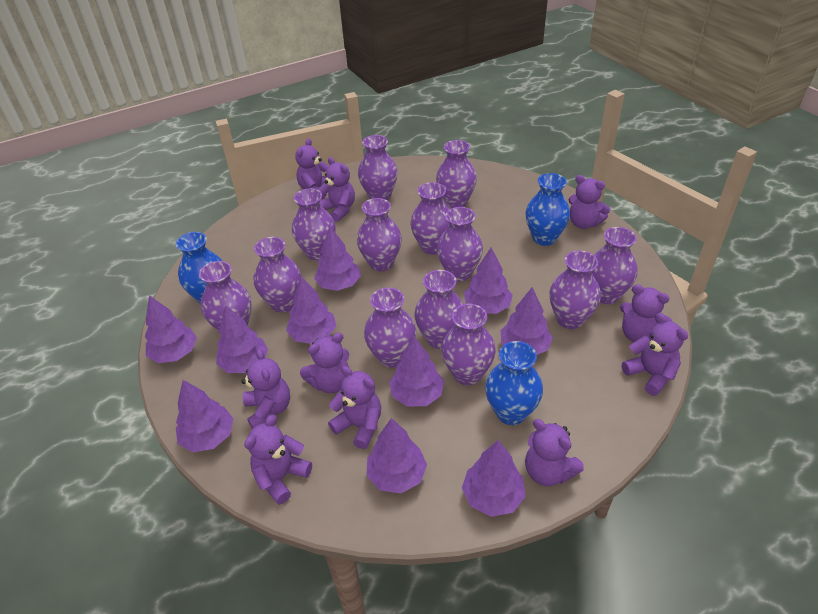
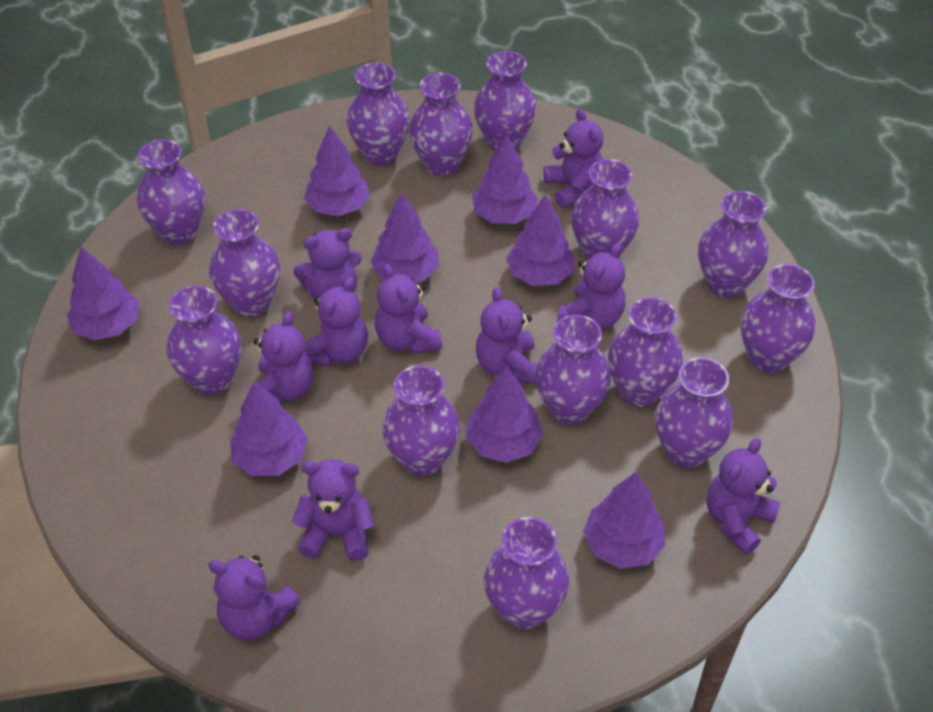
blue vase: [176,232,222,304] [485,341,543,425] [526,173,570,246] = 3 -> none = 0
purple tree: [145,295,197,363] [176,380,234,452] [216,305,268,373] [286,276,337,344] [314,227,361,291] [366,418,427,493] [389,336,444,407] [462,440,526,517] [464,248,513,314] [501,287,553,355] = 10 -> [67,247,139,340] [230,382,308,476] [304,126,370,216] [370,193,439,282] [466,366,543,463] [472,134,538,224] [506,194,574,286] [583,472,665,569] = 8
purple vase: [199,261,252,332] [254,237,302,312] [292,188,336,260] [357,198,402,271] [358,135,398,200] [364,288,416,368] [410,182,450,255] [414,270,463,349] [436,140,477,208] [437,207,483,281] [441,304,496,385] [549,251,601,329] [592,227,638,304] = 13 -> [137,139,205,245] [166,286,242,395] [209,209,280,317] [347,63,410,166] [382,365,460,476] [409,73,473,176] [474,51,536,152] [484,517,569,630] [535,315,611,425] [571,159,639,260] [608,297,683,407] [655,357,733,468] [698,191,768,298] [741,264,815,373] = 14

